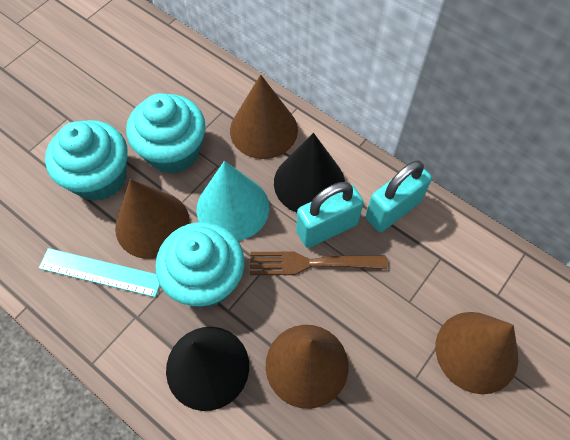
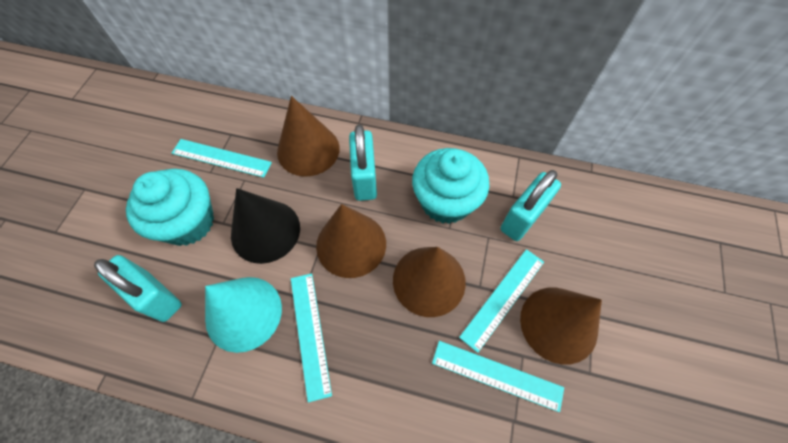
black cone: [166,327,249,411] [274,133,345,213] = 2 -> [231,188,300,264] = 1
brown fork: [250,252,387,275] = 1 -> none = 0
turquoise cupcake: [45,120,127,201] [126,93,206,173] [155,222,245,308] = 3 -> [126,169,214,246] [412,148,489,224] = 2
turquoise padlock: [296,182,364,248] [366,160,432,232] = 2 -> [94,255,182,322] [349,125,377,201] [500,170,561,241] = 3
turquoise ruler: [39,248,160,297] = 1 -> [172,139,272,178] [291,273,332,402] [432,341,564,412] [459,249,544,353] = 4

